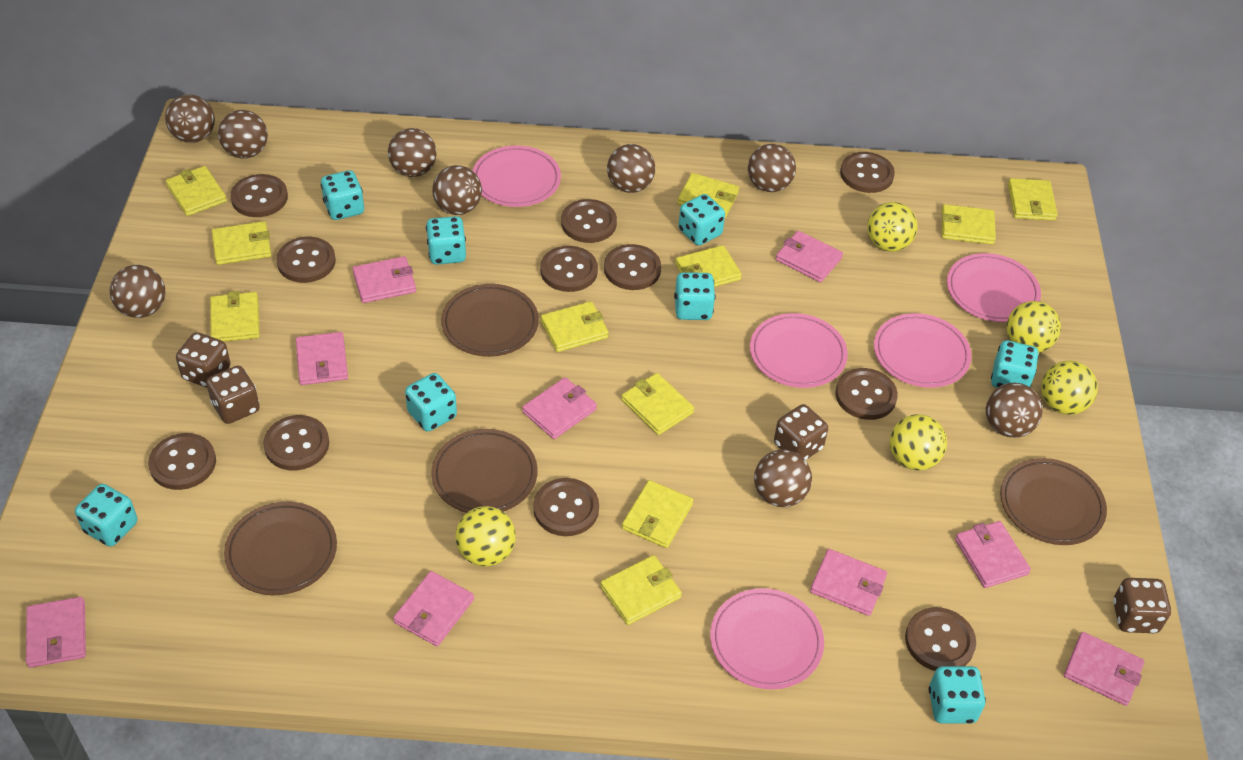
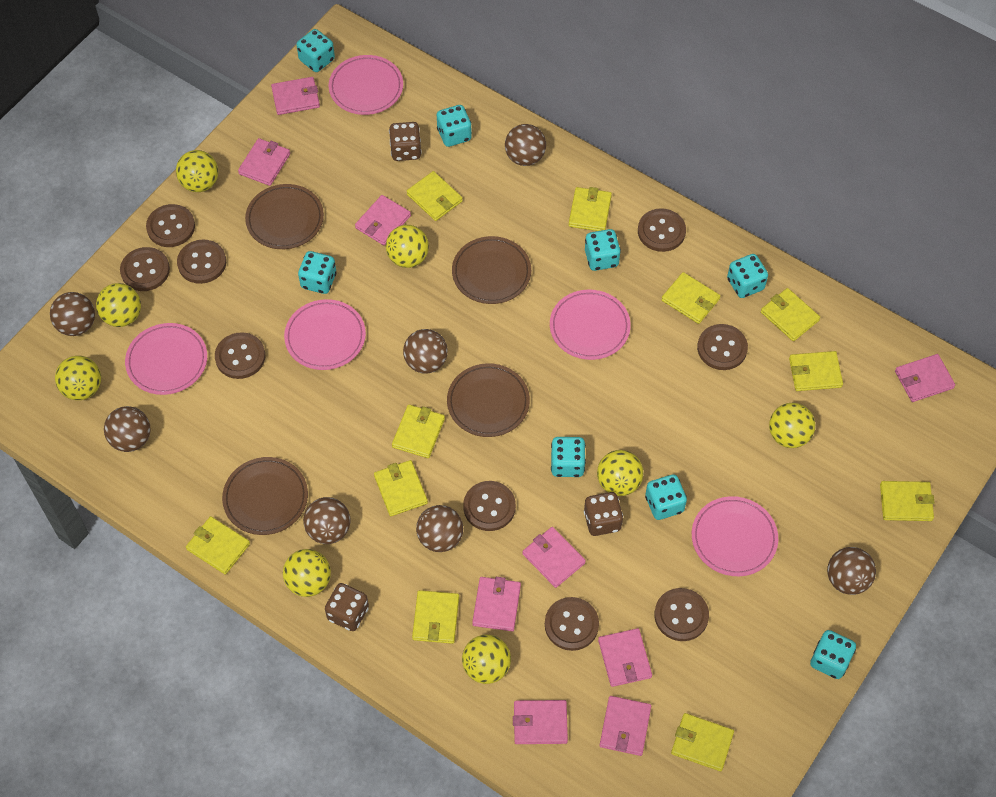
brown ball: [110,265,165,318] [165,94,215,143] [218,110,268,159] [388,128,436,177] [432,165,482,215] [607,144,655,193] [748,144,796,192] [754,449,812,507] [986,383,1043,438] = 9 -> [50,292,95,336] [104,406,150,452] [303,497,350,544] [403,329,448,374] [416,505,463,552] [505,124,546,166] [827,547,876,595] = 7
brown button: [148,433,216,490] [230,174,288,217] [263,415,329,471] [276,237,336,283] [533,478,599,536] [540,246,598,292] [561,199,617,243] [604,244,661,290] [835,368,898,420] [840,152,895,193] [905,607,976,671] = 11 -> [120,247,170,291] [146,204,195,247] [177,240,226,284] [215,332,265,379] [463,481,516,531] [545,597,599,651] [638,208,686,252] [654,588,709,641] [697,324,748,370] = 9
brown dice: [176,332,230,388] [206,366,260,424] [774,404,828,460] [1113,578,1171,633] = 4 -> [325,583,369,631] [389,122,422,161] [584,492,623,536] = 3
yellow ball: [455,506,516,567] [867,202,917,252] [890,414,947,471] [1006,301,1061,353] [1041,361,1098,415] = 5 -> [55,356,101,400] [96,283,141,327] [176,150,218,192] [283,549,331,597] [386,225,429,268] [462,634,511,684] [597,450,643,496] [769,403,815,448] = 8

